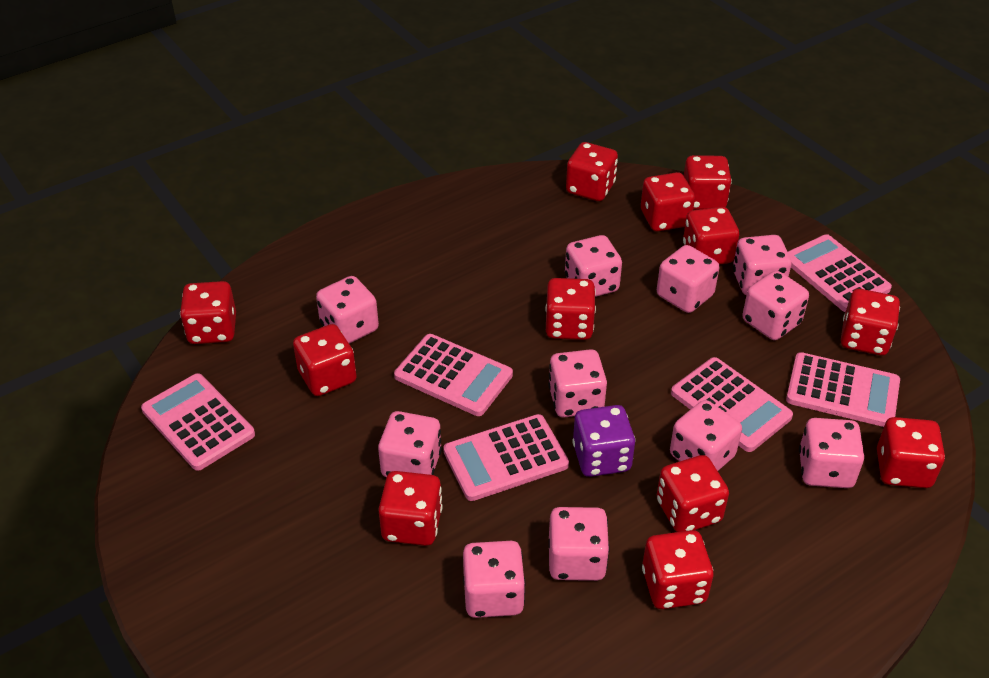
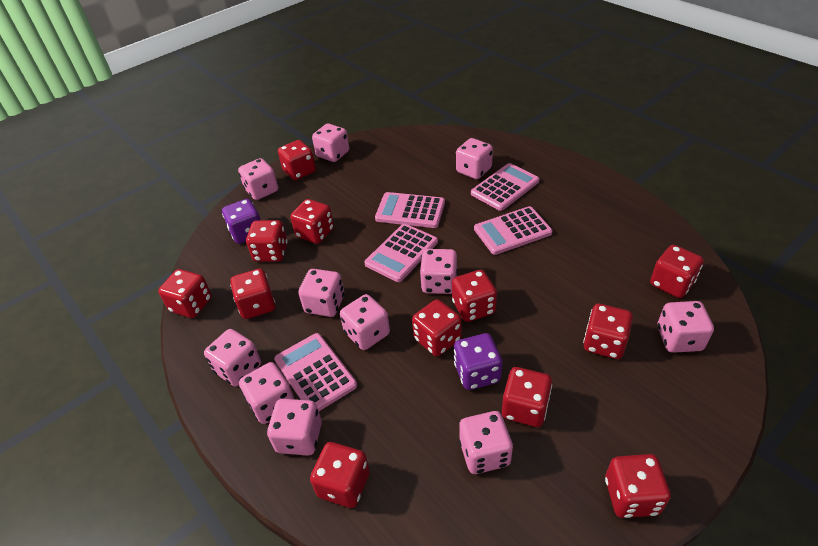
pink calculator: [141,373,255,471] [394,334,513,416] [443,414,569,501] [671,357,793,452] [786,352,900,427] [788,234,892,312] = 6 -> [274,333,357,411] [364,224,438,282] [375,192,445,228] [471,163,539,211] [474,206,552,255] = 5
purple dice: [572,405,636,477] = 1 -> [222,199,261,244] [454,333,503,390] = 2

